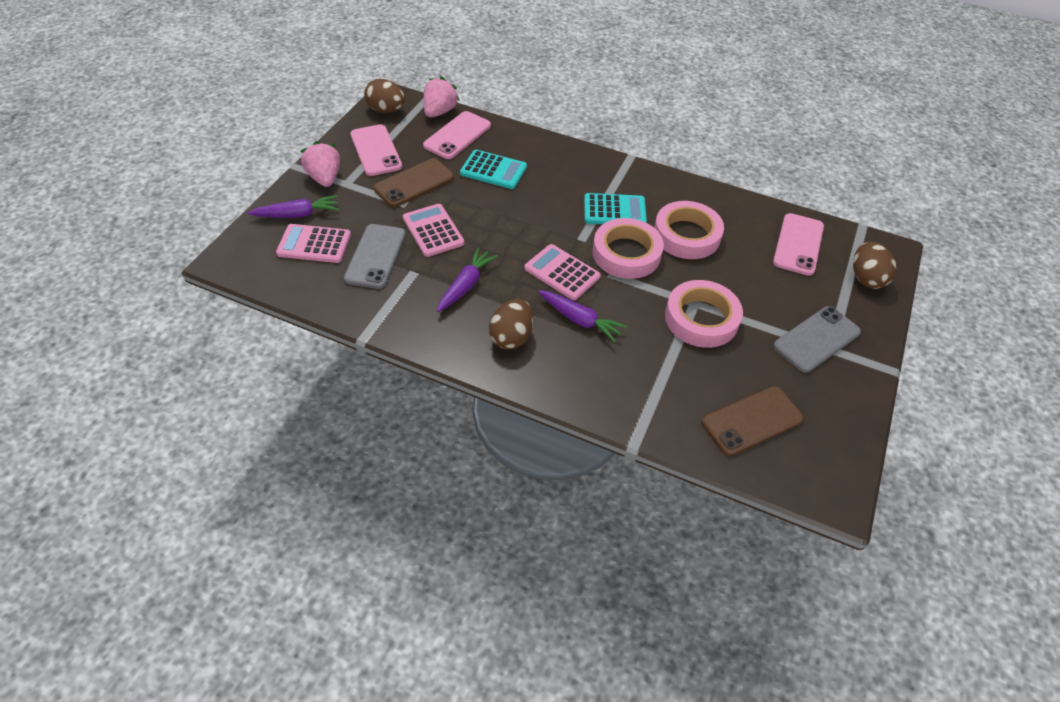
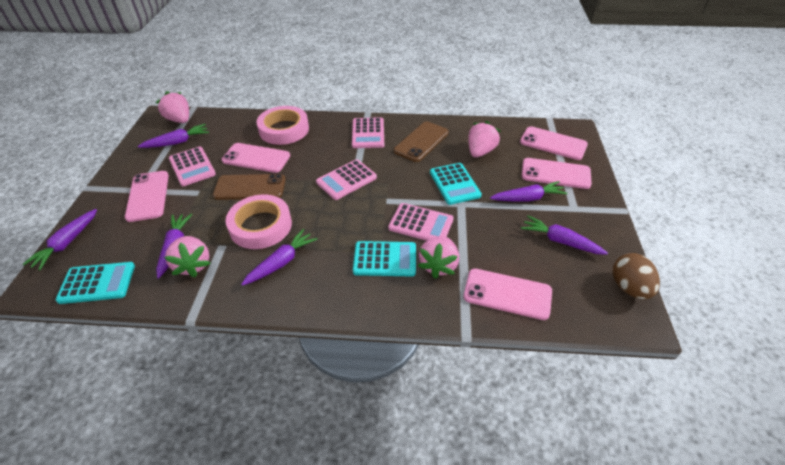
brown egg: [364,79,405,113] [489,299,533,350] [853,242,897,289] = 3 -> [613,253,660,299] = 1
grey phone: [344,224,406,289] [774,306,861,373] = 2 -> none = 0
pink calculator: [276,224,351,263] [403,204,464,257] [524,244,601,300] = 3 -> [169,147,216,186] [316,159,377,200] [352,117,384,148] [388,203,454,241] = 4
pink phone: [350,124,402,176] [423,111,491,159] [773,213,824,276] = 3 -> [125,171,169,222] [222,143,290,173] [464,268,552,320] [520,126,588,160] [522,158,592,189] = 5
pink strawberry: [300,141,340,187] [423,76,460,117] = 2 -> [156,91,189,123] [164,236,211,277] [418,236,459,279] [468,121,501,158] = 4
pink tape: [593,218,664,279] [654,201,724,259] [665,280,743,348] = 3 -> [226,194,292,249] [257,106,309,145] = 2
purple carrot: [248,195,339,218] [437,247,498,312] [538,290,627,343] = 3 -> [23,209,97,270] [138,124,209,148] [156,214,192,279] [241,229,317,286] [490,181,568,201] [521,215,608,255] = 6
turquoise calculator: [460,150,527,189] [584,193,647,224] = 2 -> [56,262,135,304] [353,241,416,277] [430,163,482,205] = 3

